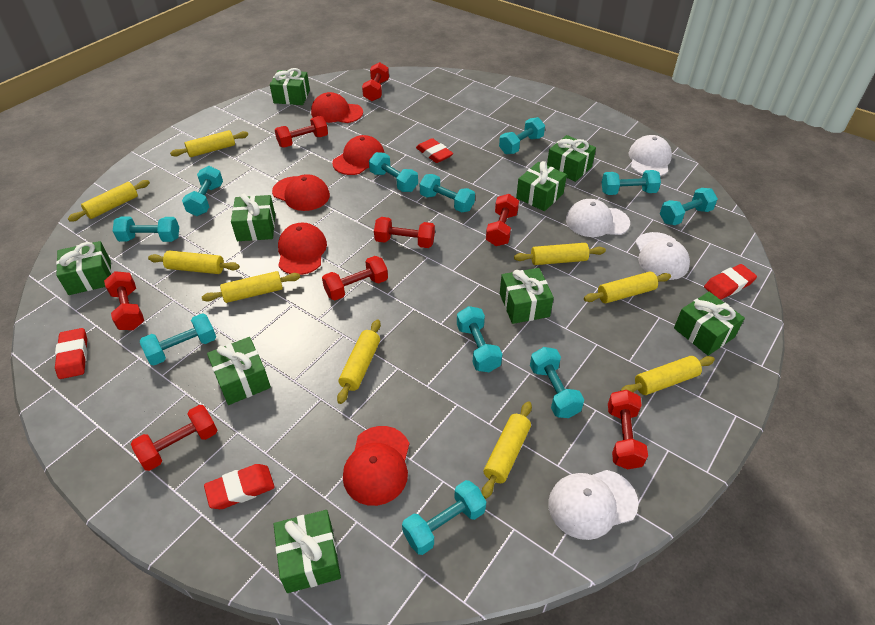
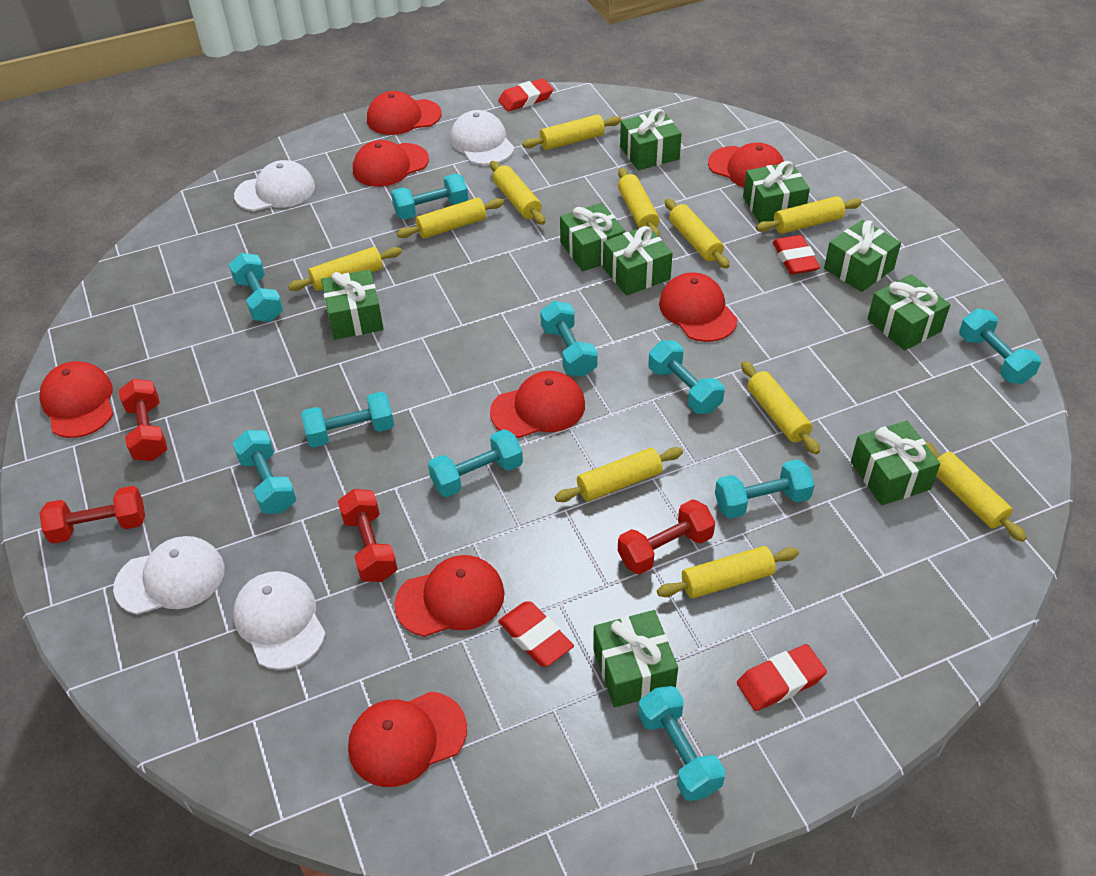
red cap: [272,174,330,211] [278,223,327,275] [311,92,363,123] [332,135,385,175] [343,426,409,506] = 5 -> [40,361,113,438] [348,692,467,787] [353,140,429,187] [367,91,442,135] [394,555,505,637] [490,371,585,438] [659,272,737,342] [708,143,784,188] = 8
red dumbbell: [104,271,144,330] [131,405,217,471] [275,116,328,148] [322,256,388,300] [362,62,389,101] [374,217,435,248] [486,194,519,246] [608,390,648,470] = 8 -> [39,486,145,544] [119,379,167,461] [338,489,398,582] [618,499,715,575] = 4
turquoise dumbbell: [113,216,179,242] [140,313,216,365] [182,166,223,216] [369,152,418,192] [402,480,486,555] [420,174,475,212] [457,306,502,372] [499,117,545,154] [530,347,584,418] [601,170,661,195] [660,188,718,225] = 11 -> [229,253,283,322] [233,430,296,514] [301,392,394,448] [391,174,468,220] [428,429,523,497] [540,301,598,377] [638,686,725,801] [648,341,725,414] [715,459,815,519] [959,309,1041,384] = 10
yellow rolling pin: [68,180,150,222] [148,250,240,274] [170,130,248,157] [202,271,300,303] [337,320,381,404] [482,401,532,499] [514,243,606,265] [584,272,671,303] [620,356,715,395] = 9 -> [288,247,402,291] [397,198,504,239] [490,161,545,225] [522,114,621,150] [555,447,683,502] [618,168,660,237] [657,546,799,599] [665,198,730,269] [741,361,820,455] [756,196,862,234] [925,441,1027,542] = 11

